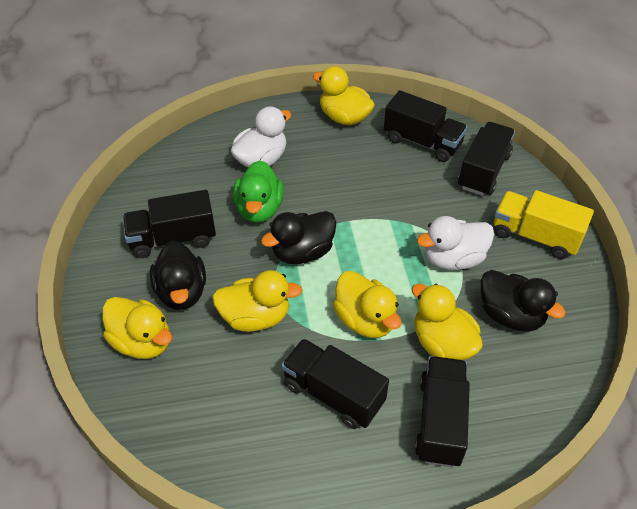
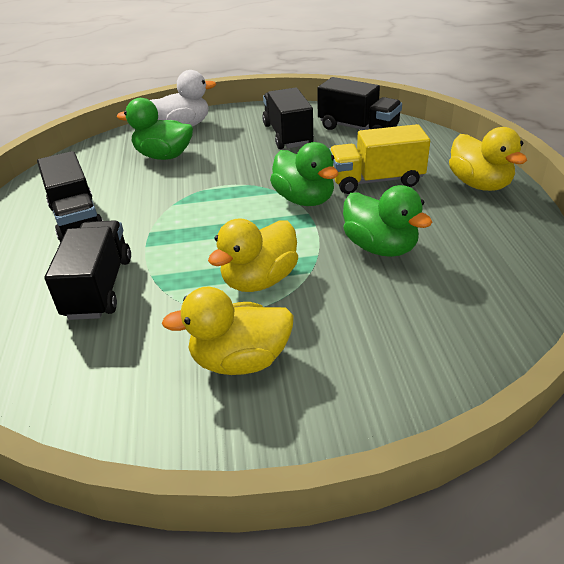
black duck: [150,240,206,310] [261,211,336,264] [481,270,566,332] = 3 -> none = 0
black truck: [123,190,216,258] [281,338,389,429] [384,90,467,162] [415,356,470,467] [458,122,515,196] = 5 -> [37,151,103,243] [45,220,131,320] [262,87,314,149] [317,77,402,130] = 4
green duck: [233,160,284,223] = 1 -> [117,98,193,160] [270,142,338,206] [343,185,432,257] = 3
white duck: [231,106,291,168] [417,216,494,270] = 2 -> [150,70,216,127] = 1
yellow duck: [102,297,172,359] [212,270,302,332] [313,66,375,125] [333,271,401,338] [412,283,483,360] = 5 -> [162,287,294,375] [208,218,298,292] [449,127,527,191] = 3

